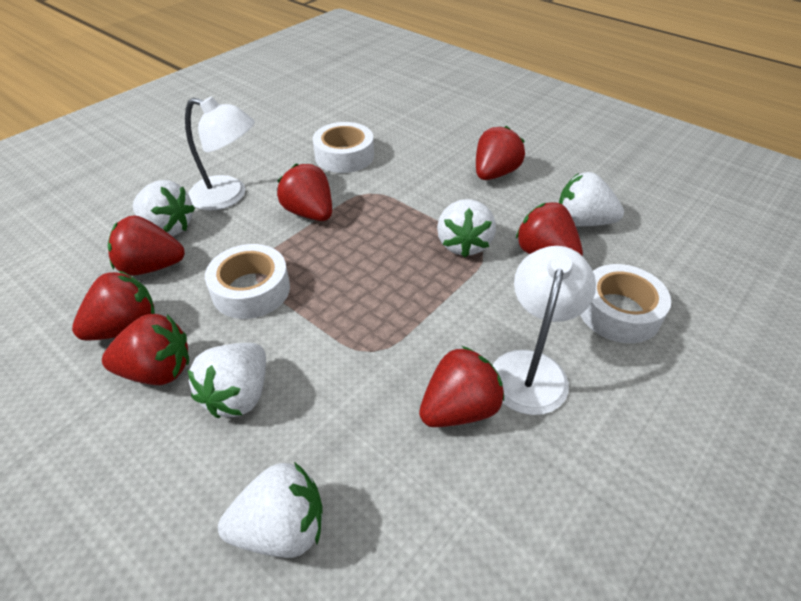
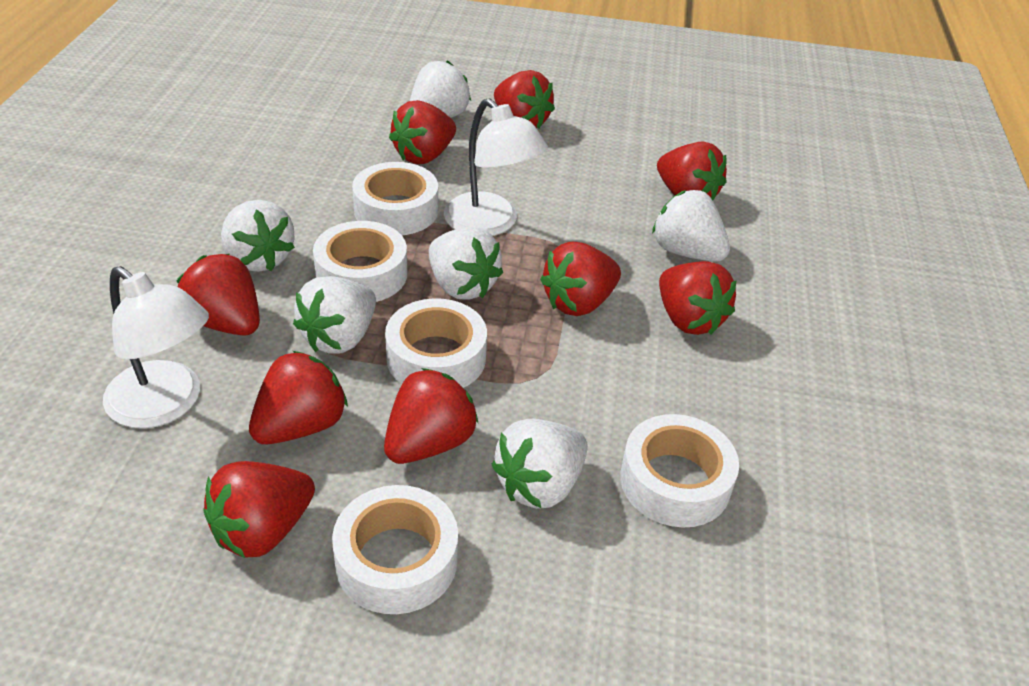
red strawberry: [72,270,155,341] [102,314,189,385] [108,215,185,276] [277,163,332,221] [419,346,504,427] [476,126,525,180] [516,202,583,256] = 7 -> [177,254,260,336] [204,461,315,558] [249,351,348,444] [384,368,478,464] [389,100,456,164] [494,70,555,129] [540,242,621,316] [657,142,727,200] [659,261,737,335] = 9
white strawberry: [133,180,195,236] [188,343,266,418] [218,462,323,558] [437,199,496,257] [559,172,624,226] = 5 -> [221,200,295,272] [293,276,376,354] [410,60,471,118] [429,227,503,300] [492,419,588,509] [652,190,730,262] = 6
white tape: [205,244,290,319] [313,122,374,173] [580,264,671,343] = 3 -> [313,221,407,302] [332,485,458,614] [352,162,438,235] [385,298,487,388] [620,414,739,527] = 5

